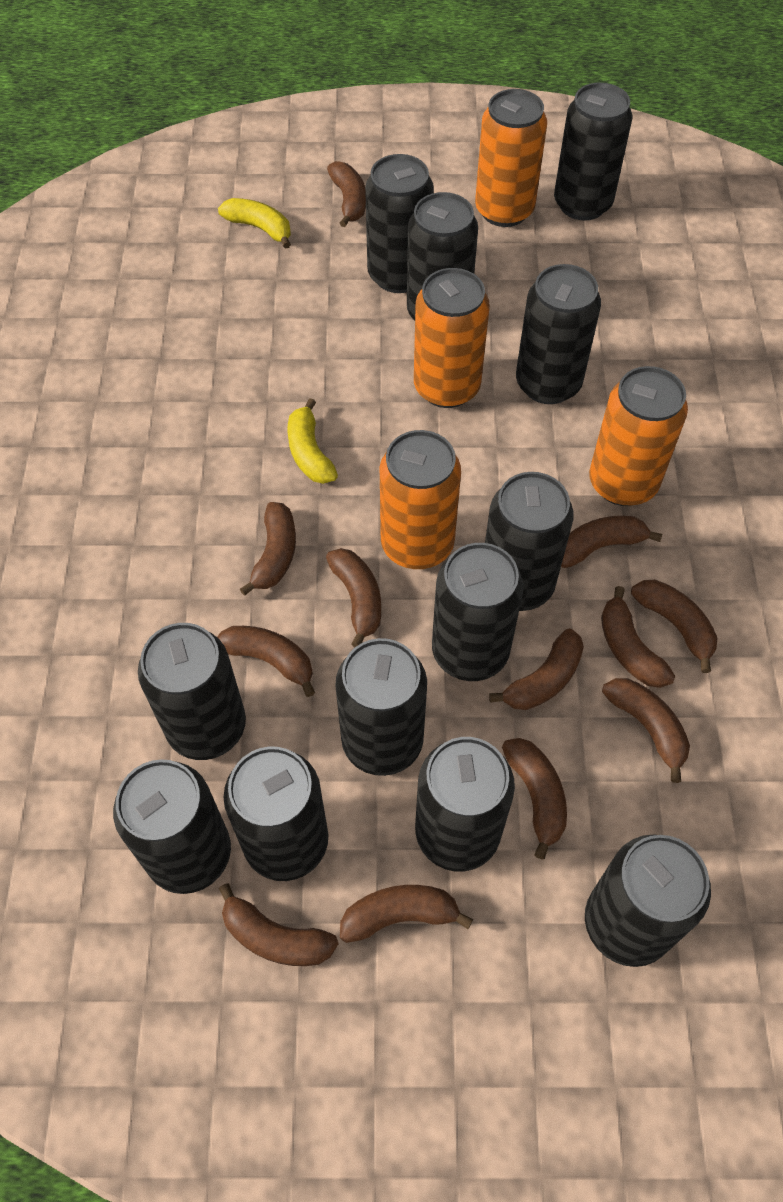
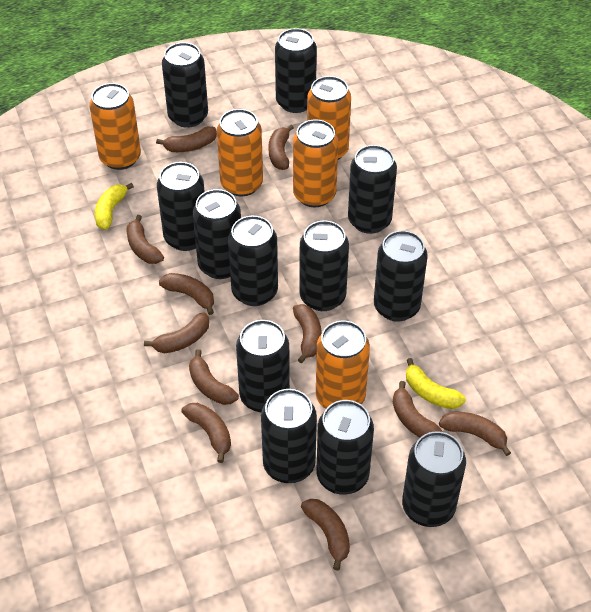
brown banana: [217,626,315,697] [219,883,339,966] [240,502,296,596] [326,548,381,647] [327,161,366,227] [340,885,473,943] [489,628,584,710] [502,738,567,860] [561,516,662,568] [601,586,675,688] [602,678,690,783] [631,580,717,673] = 12 -> [127,215,164,264] [144,312,209,353] [156,126,217,152] [159,273,214,315] [181,403,231,463] [189,349,239,405] [269,125,294,170] [293,304,322,363] [301,499,350,571] [393,381,443,438] [439,412,511,456] = 11
orange can: [380,430,461,569] [414,268,490,408] [475,89,547,227] [589,366,688,506] = 4 -> [89,83,141,170] [217,109,263,196] [293,120,338,207] [307,76,351,160] [316,321,370,409] = 5

